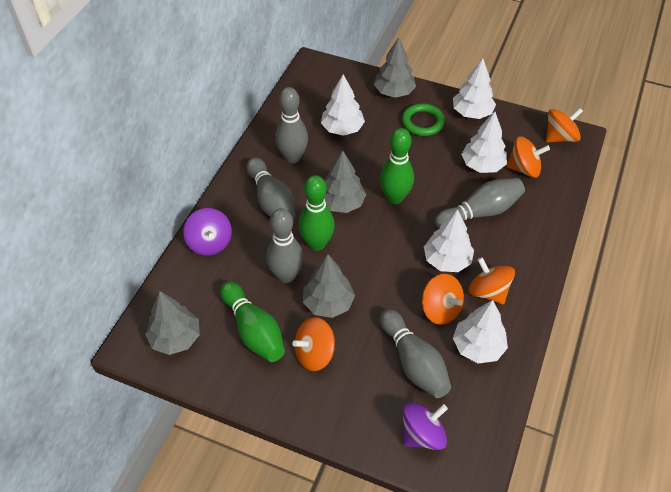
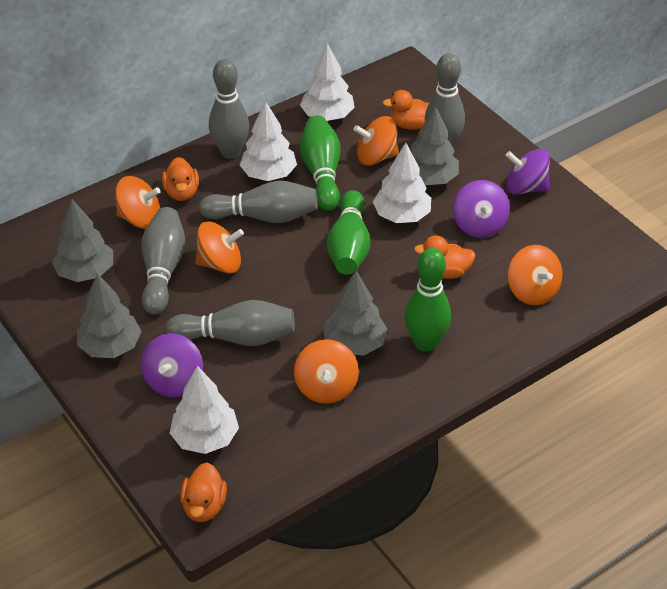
green ring: [402,103,445,136] = 1 -> none = 0
orange duck: none = 0 -> [162,157,199,201] [180,462,227,522] [382,90,429,130] [414,235,476,279] = 4
purple spinning top: [183,208,232,256] [403,402,448,450] = 2 -> [141,333,203,397] [453,180,510,238] [506,148,550,195] = 3
white tree: [321,74,365,136] [424,209,474,272] [453,58,496,119] [453,300,508,364] [462,112,507,173] = 5 -> [170,366,239,454] [240,101,297,181] [300,43,355,121] [373,143,431,223] = 4

